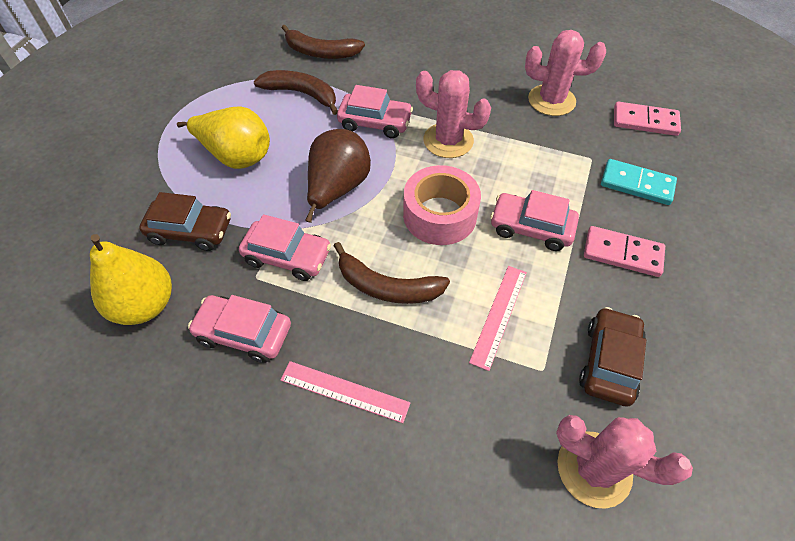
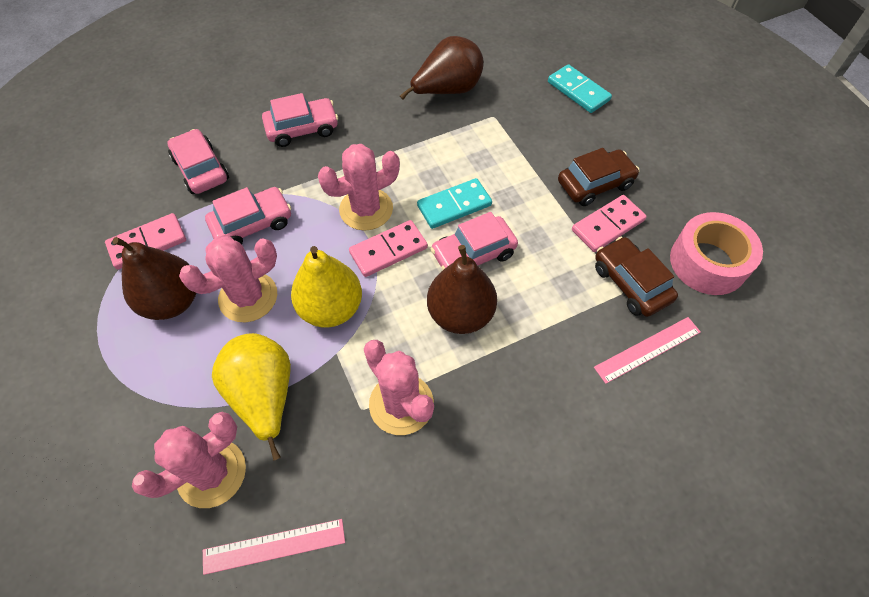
brown banana: [254,70,338,115] [282,25,365,59] [334,242,450,304] = 3 -> none = 0
brown pear: [305,129,371,223] = 1 -> [112,237,196,320] [400,36,484,100] [427,245,497,334] = 3
pink cactus: [416,70,491,158] [525,30,606,116] [556,415,693,509] = 3 -> [132,412,246,508] [179,236,277,322] [318,144,400,231] [364,340,434,435] = 4
pink domino: [584,226,665,277] [614,102,681,136] = 2 -> [105,213,186,270] [349,220,428,277] [572,195,647,252] = 3
turquoise domino: [601,159,677,205] = 1 -> [417,178,492,229] [548,64,612,113] = 2

